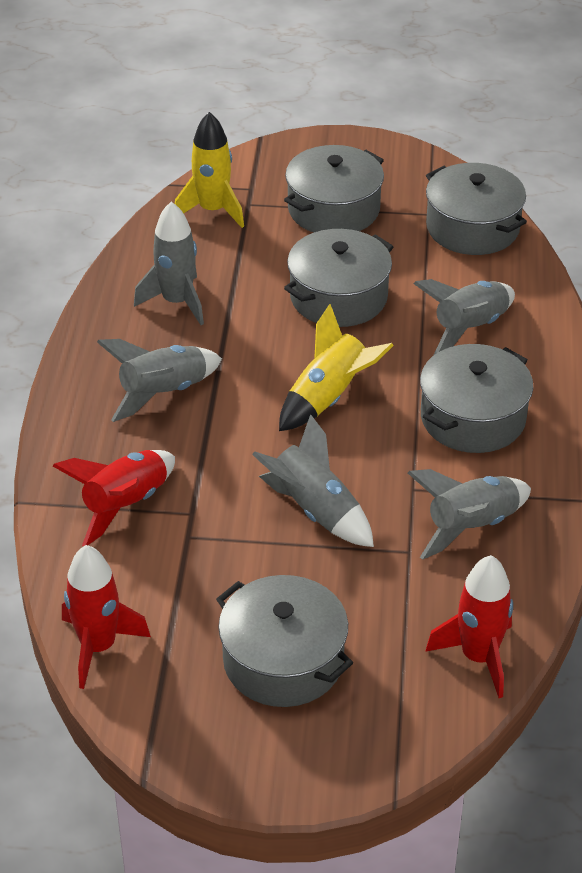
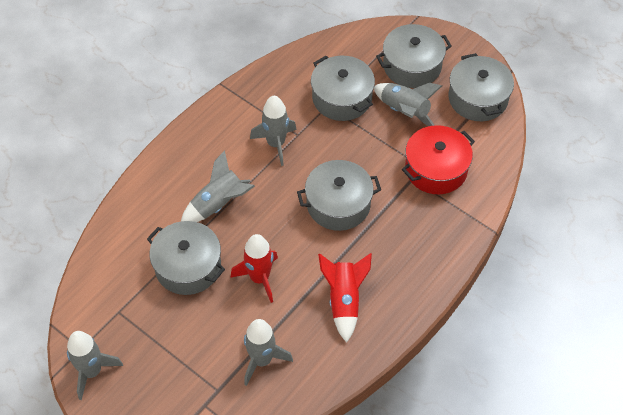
red pot: none = 0 -> [402,125,475,194] = 1
red rocket: [53,450,175,546] [62,545,151,689] [425,555,513,698] = 3 -> [230,234,278,303] [318,253,372,343] = 2
yellow rocket: [175,112,244,228] [279,304,394,431] = 2 -> none = 0

